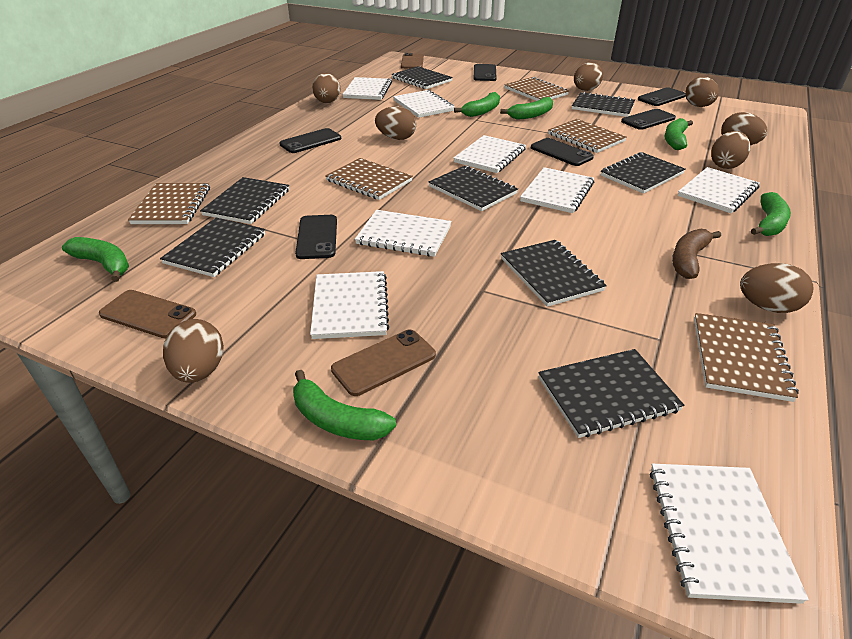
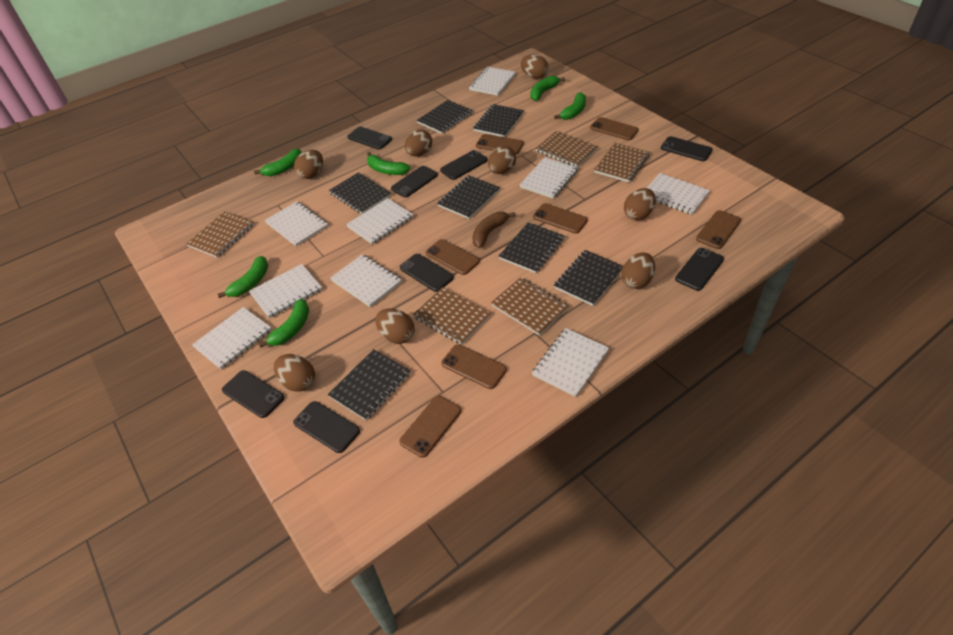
black notebook: [160,218,265,277] [200,177,289,224] [391,66,453,89] [429,166,518,211] [501,240,607,307] [538,349,684,438] [572,92,635,117] [601,152,685,194] = 8 -> [328,349,410,420] [329,172,391,214] [417,100,473,134] [437,175,500,219] [473,104,524,137] [499,223,564,273] [554,250,623,306] = 7
black phone: [280,128,341,153] [295,215,337,259] [473,64,497,81] [531,138,594,166] [621,109,676,130] [638,87,686,106] = 6 -> [222,370,284,418] [293,401,360,453] [347,127,392,150] [391,166,438,198] [400,254,454,292] [440,150,487,180] [661,136,713,161] [675,248,724,291] = 8
brown phone: [99,290,196,338] [331,329,436,396] [401,53,424,69] = 3 -> [399,396,461,458] [426,239,480,275] [441,344,507,389] [476,134,524,154] [533,203,588,234] [590,117,639,140] [696,210,741,249] = 7
white notebook: [310,271,389,339] [342,77,392,100] [355,210,452,257] [393,90,455,118] [453,135,526,173] [520,167,594,213] [650,464,809,604] [677,167,760,213] = 8 -> [192,307,272,369] [249,264,322,318] [265,201,328,246] [330,254,402,307] [346,198,413,245] [469,67,516,96] [520,157,578,199] [532,328,609,397] [647,173,710,215] = 9

